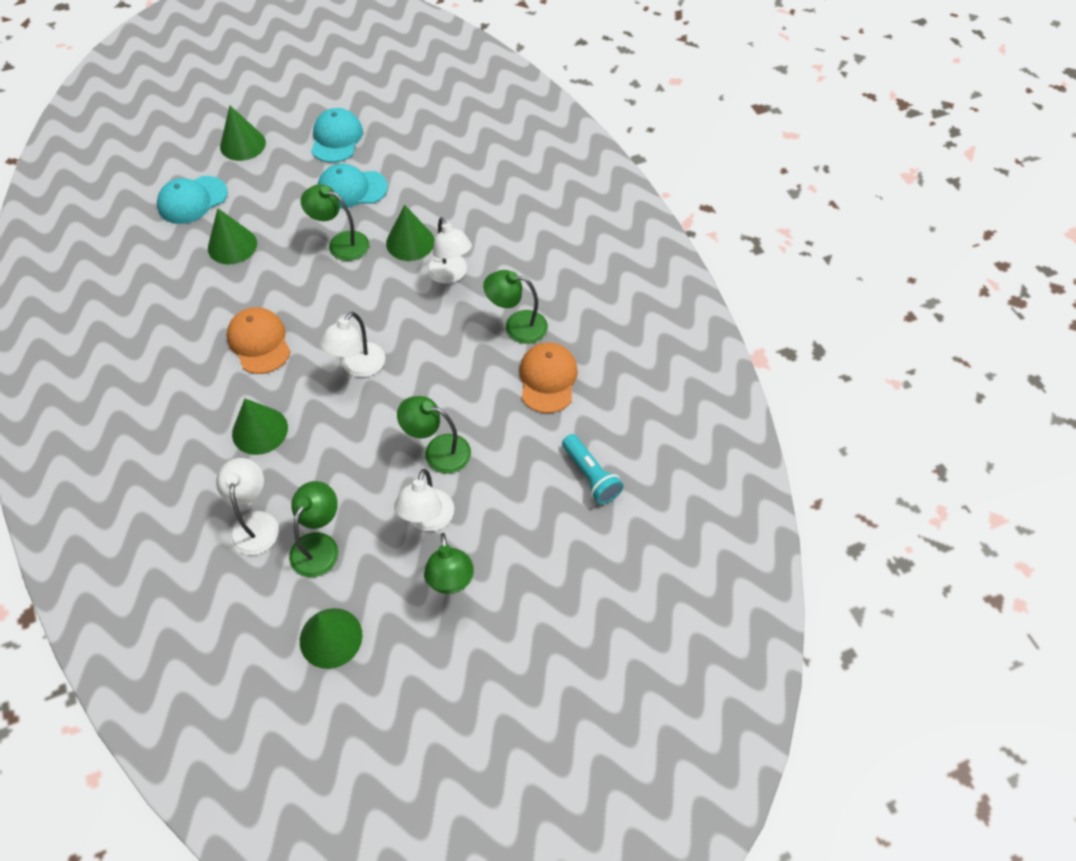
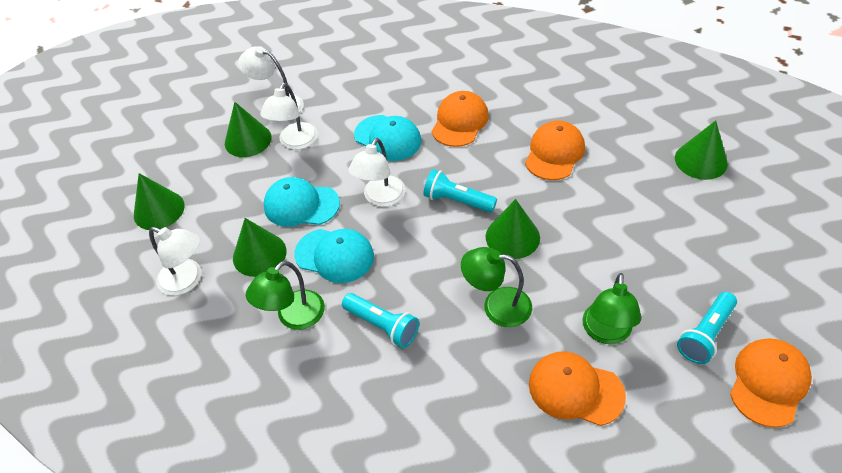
green lamp: [289,481,338,577] [301,184,369,261] [397,396,471,474] [424,533,474,594] [483,270,548,344] = 5 -> [246,261,325,330] [461,247,532,327] [582,273,641,344] = 3
orange cap: [227,307,291,374] [519,342,578,413] = 2 -> [432,91,489,147] [525,121,585,180] [529,352,626,426] [730,338,812,428] = 4
turquoise flashlight: [562,434,623,504] = 1 -> [342,293,419,348] [423,169,497,213] [677,292,737,364] = 3

